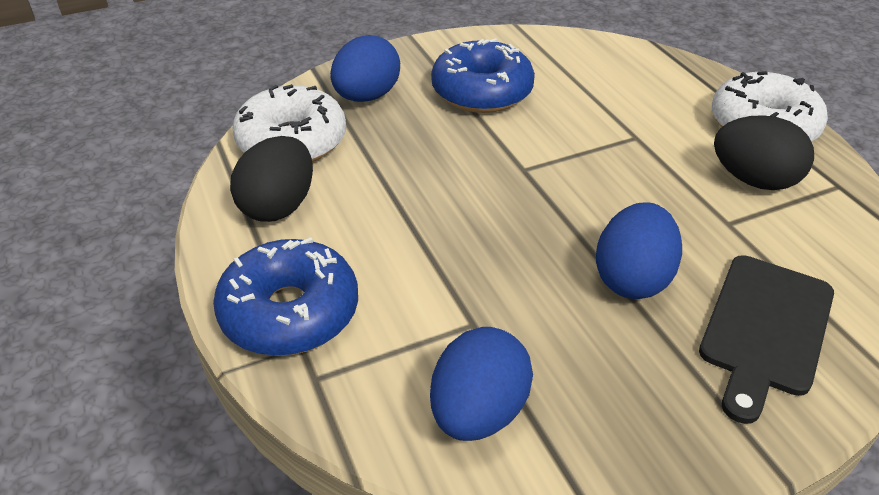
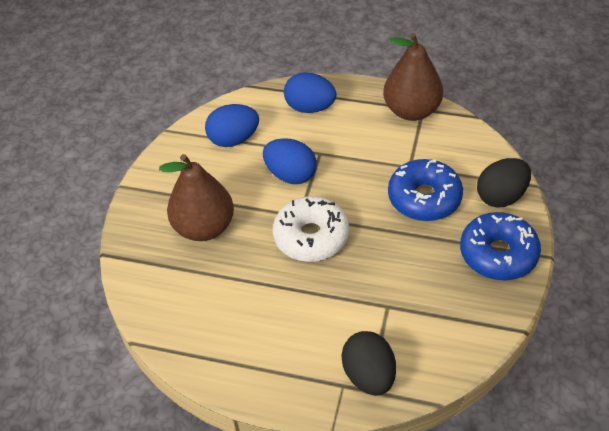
black cutting board: [699,255,834,424] = 1 -> none = 0
brown pear: none = 0 -> [159,154,234,241] [383,33,443,121] = 2
white donut: [233,84,346,162] [712,71,828,142] = 2 -> [273,196,349,262] = 1

